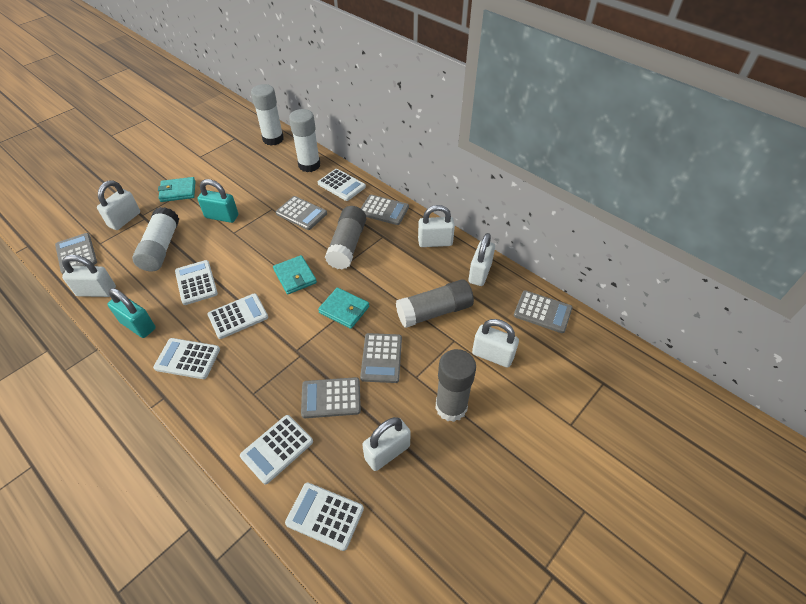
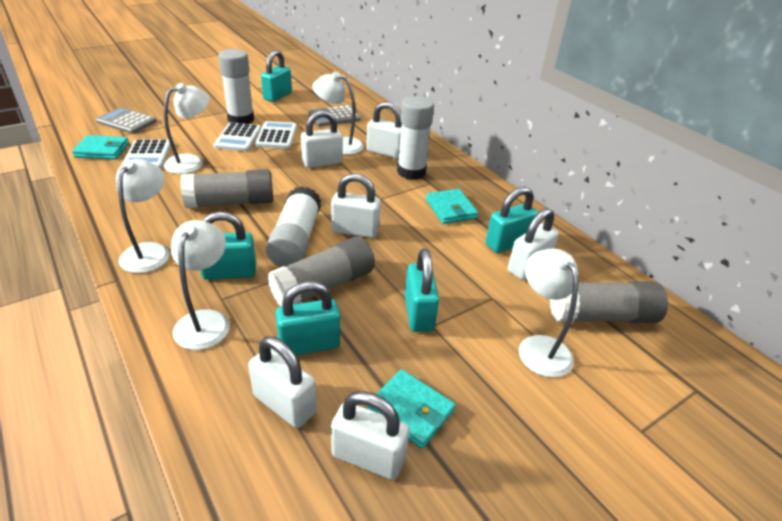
grey calculator: [55,233,97,274] [276,196,327,230] [301,377,361,418] [360,333,402,383] [361,195,409,225] [514,290,573,333] = 6 -> [96,107,157,134] [308,105,361,127] = 2
turquoise padlock: [107,288,156,338] [197,179,238,223] = 2 -> [200,211,256,280] [261,50,292,102] [275,281,340,355] [405,249,439,332] [486,187,538,253] = 5
white calculator: [153,338,220,379] [175,260,218,305] [208,293,268,339] [240,415,313,484] [285,482,364,551] [318,169,366,201] = 6 -> [124,139,171,169] [213,123,261,151] [255,121,297,149] = 3
white lamp: none = 0 -> [116,159,170,273] [164,83,210,174] [171,220,230,350] [312,71,364,155] [519,249,578,378] = 5

